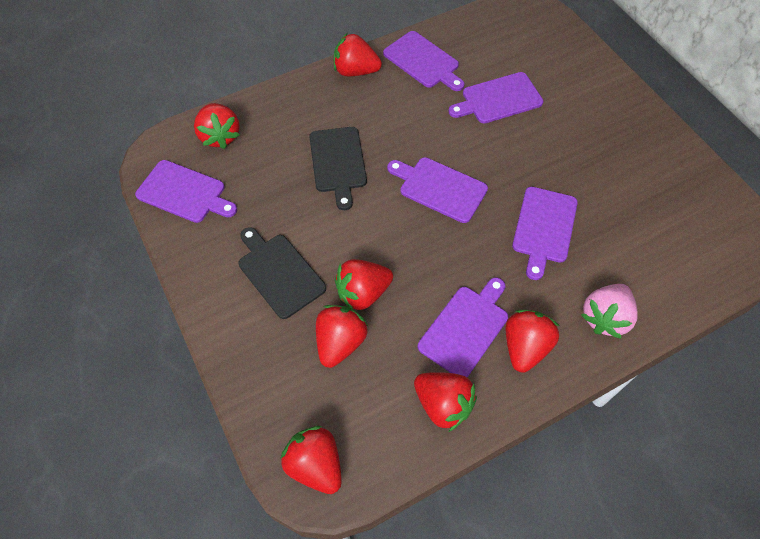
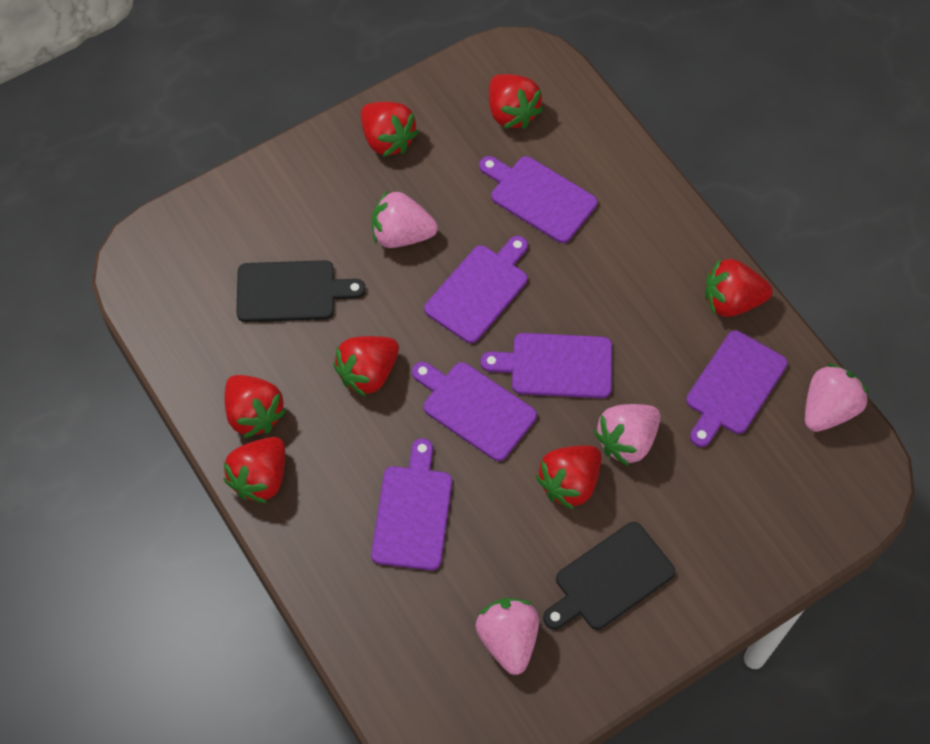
pink strawberry: [581,284,638,339] = 1 -> [372,190,438,248] [476,598,539,675] [594,404,661,466] [805,364,869,432] = 4

